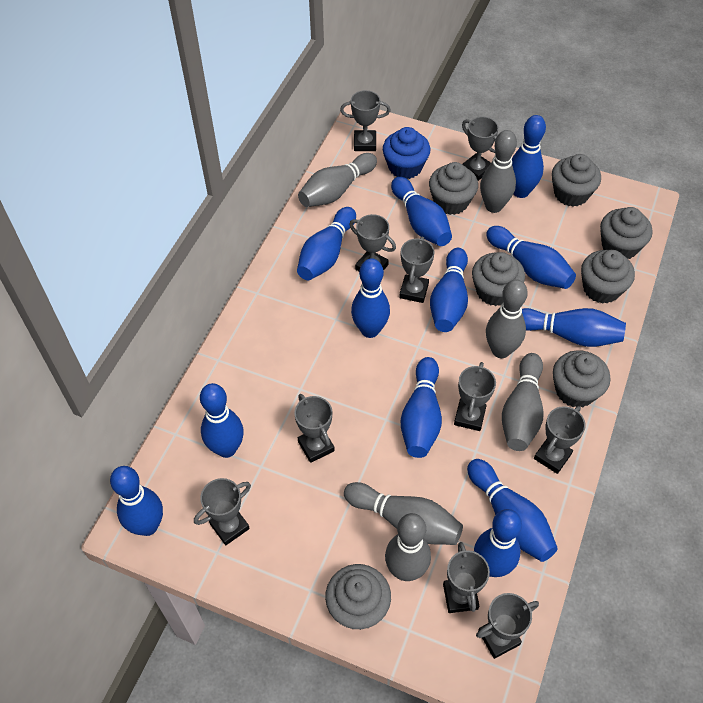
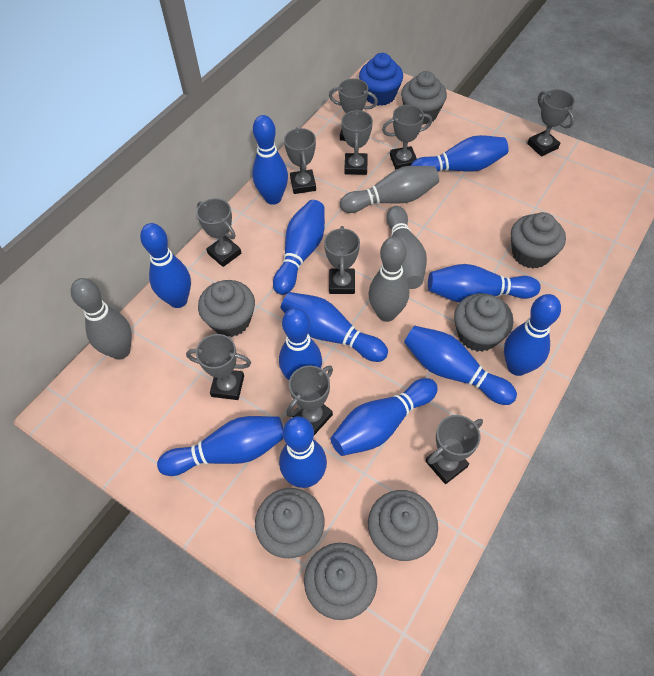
grey bowling pin: [298,153,377,207] [344,482,463,545] [385,513,431,581] [480,130,517,213] [486,279,528,358] [502,353,544,451] = 6 -> [71,278,132,360] [340,166,439,213] [368,237,409,322] [386,206,427,289] = 4

